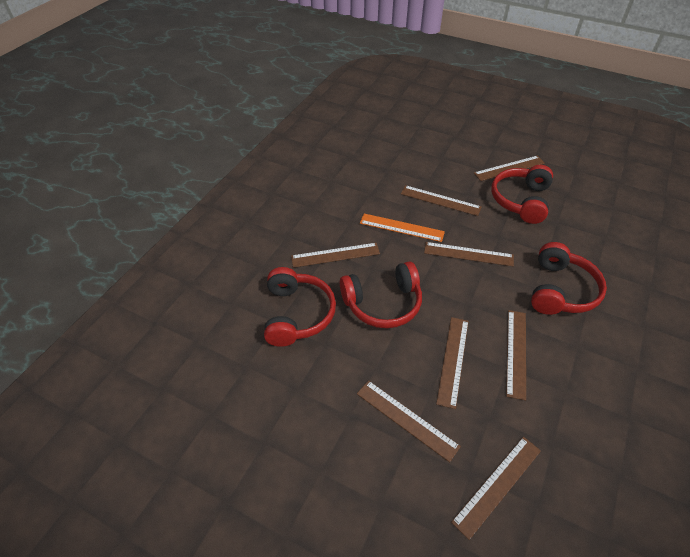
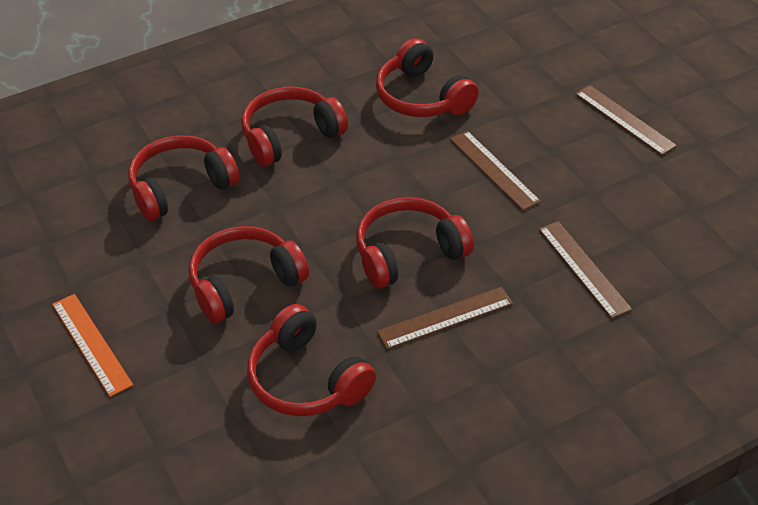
brown ruler: [291,243,380,268] [357,380,461,462] [401,185,482,216] [424,242,514,267] [436,317,469,409] [451,437,541,540] [474,156,545,181] [506,310,526,401] = 8 -> [377,287,513,349] [450,131,541,211] [539,221,632,319] [575,85,677,155] = 4
red headphones: [264,267,336,347] [340,261,422,328] [491,165,553,224] [531,242,607,315] = 4 -> [128,135,239,221] [189,226,309,323] [241,87,348,167] [247,304,376,416] [356,197,474,289] [376,38,479,117] = 6

